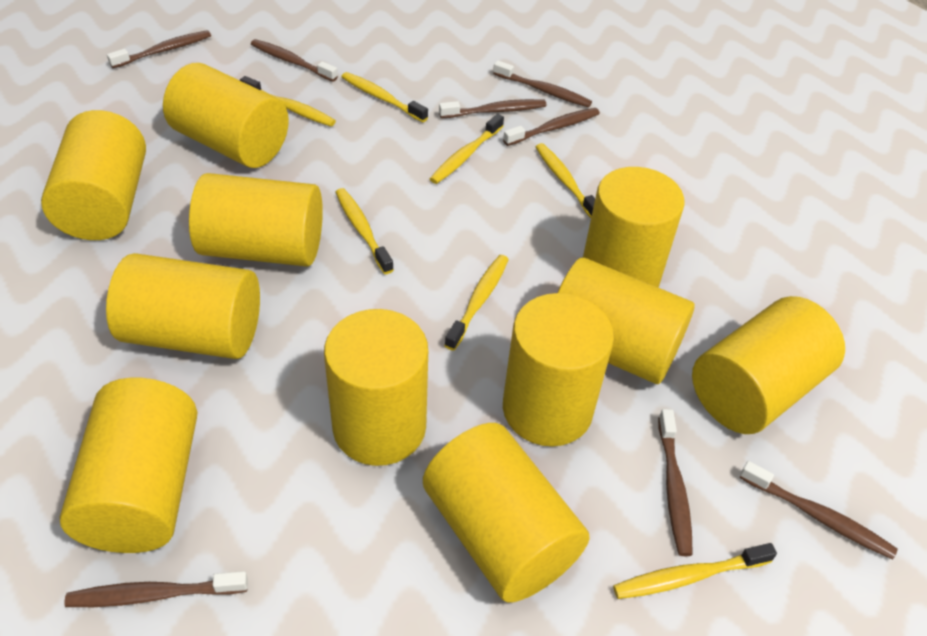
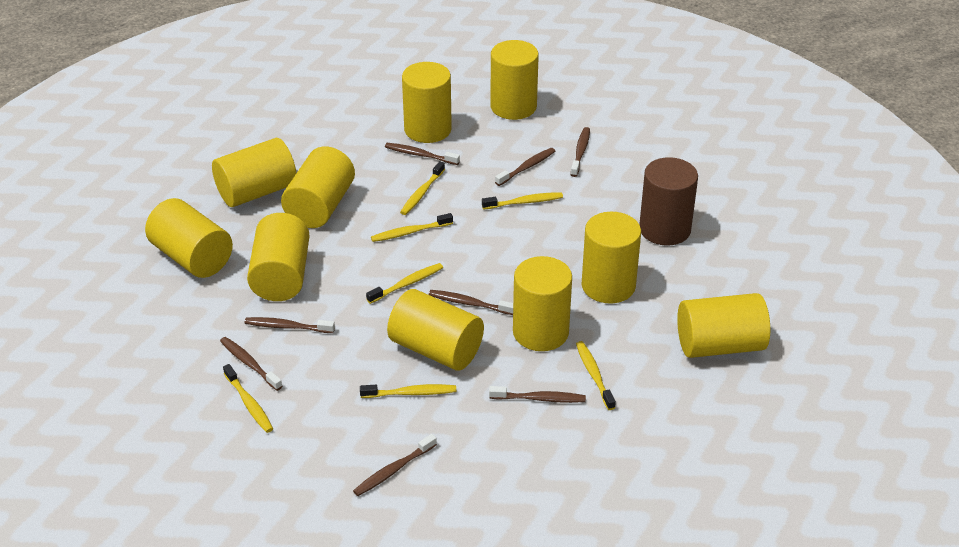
brown cylinder: none = 0 -> [639,157,698,246] = 1
yellow cylinder: [41,110,146,240] [59,378,197,553] [106,253,260,359] [163,63,289,168] [189,173,323,267] [324,309,428,466] [423,423,590,603] [503,293,614,447] [557,258,695,384] [583,167,685,288] [692,296,845,434] = 11 -> [145,198,233,278] [212,138,296,207] [247,213,310,301] [281,146,355,228] [387,289,484,371] [402,62,452,143] [490,40,539,120] [513,256,572,351] [582,212,641,304] [677,293,770,358] = 10

